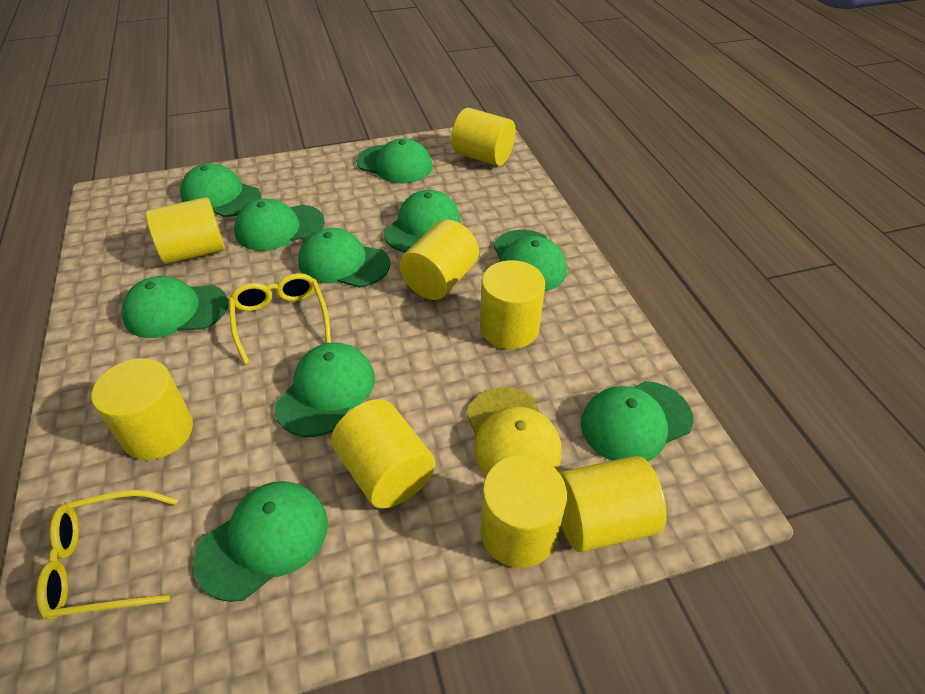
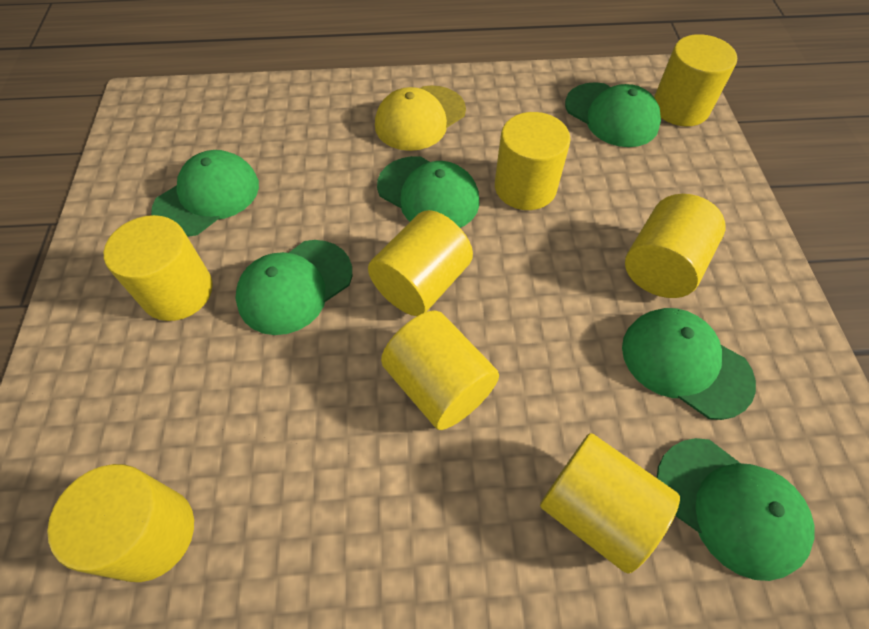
green cap: [121,276,228,338] [180,163,261,217] [193,481,328,602] [234,199,325,251] [275,342,375,437] [298,228,390,288] [356,138,433,183] [384,190,461,253] [493,230,567,291] [581,381,693,462] = 10 -> [151,150,259,237] [235,240,352,335] [377,156,479,228] [565,82,661,147] [622,308,756,420] [657,438,815,581] = 6
yellow glasses: [36,490,178,620] [229,273,331,365] = 2 -> none = 0

